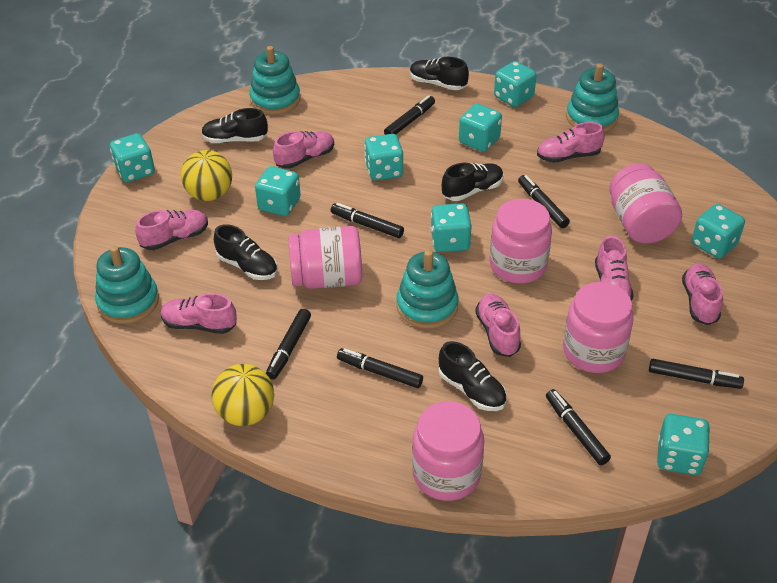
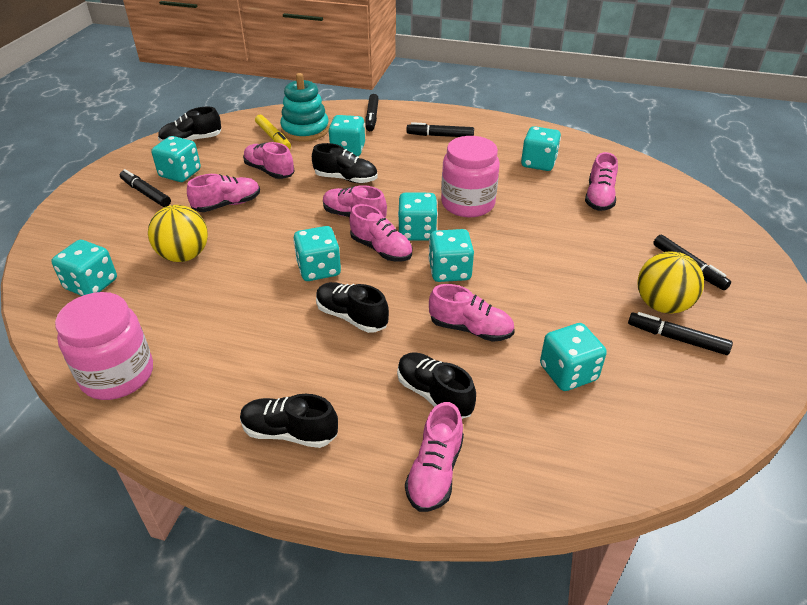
black marker: [266,309,311,380] [331,203,404,238] [337,348,423,388] [384,95,435,135] [518,175,570,228] [546,389,611,465] [649,359,744,389] = 7 -> [120,169,171,207] [365,94,379,131] [406,122,474,137] [628,312,733,355] [653,235,731,290] = 5
pink jar: [288,226,362,289] [412,401,484,501] [490,198,552,284] [563,282,634,373] [609,163,682,244] = 5 -> [55,292,153,400] [441,136,500,217] = 2
turquoise stacking toy: [95,246,159,324] [249,46,300,115] [397,250,458,329] [566,63,619,132] = 4 -> [280,73,329,142] = 1
yellow marker: none = 0 -> [255,115,291,149] = 1

